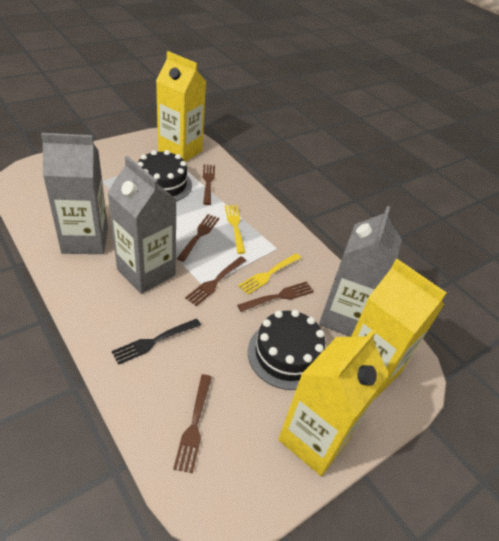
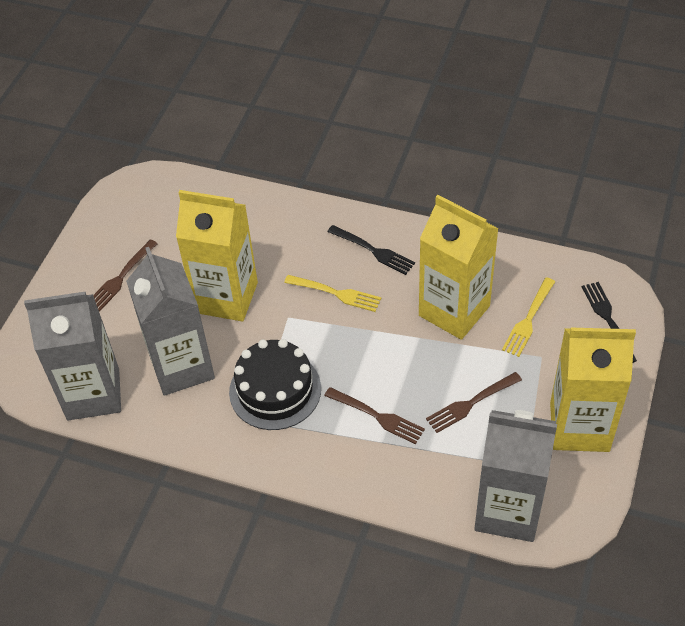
black cake: [137,150,192,201] [248,310,325,390] = 2 -> [229,339,321,430] = 1
black fork: [112,319,201,365] = 1 -> [327,225,415,275] [582,282,637,363] = 2
brown fork: [173,374,212,473] [177,214,219,262] [185,256,246,306] [203,164,215,205] [237,281,314,312] = 5 -> [93,239,158,312] [324,387,425,444] [426,372,522,433] = 3

